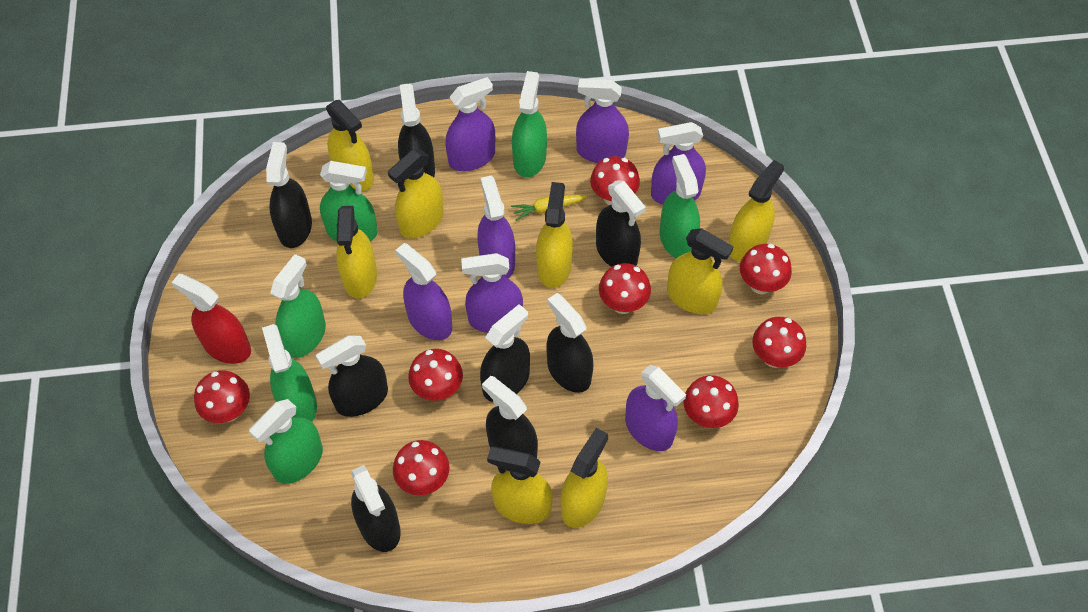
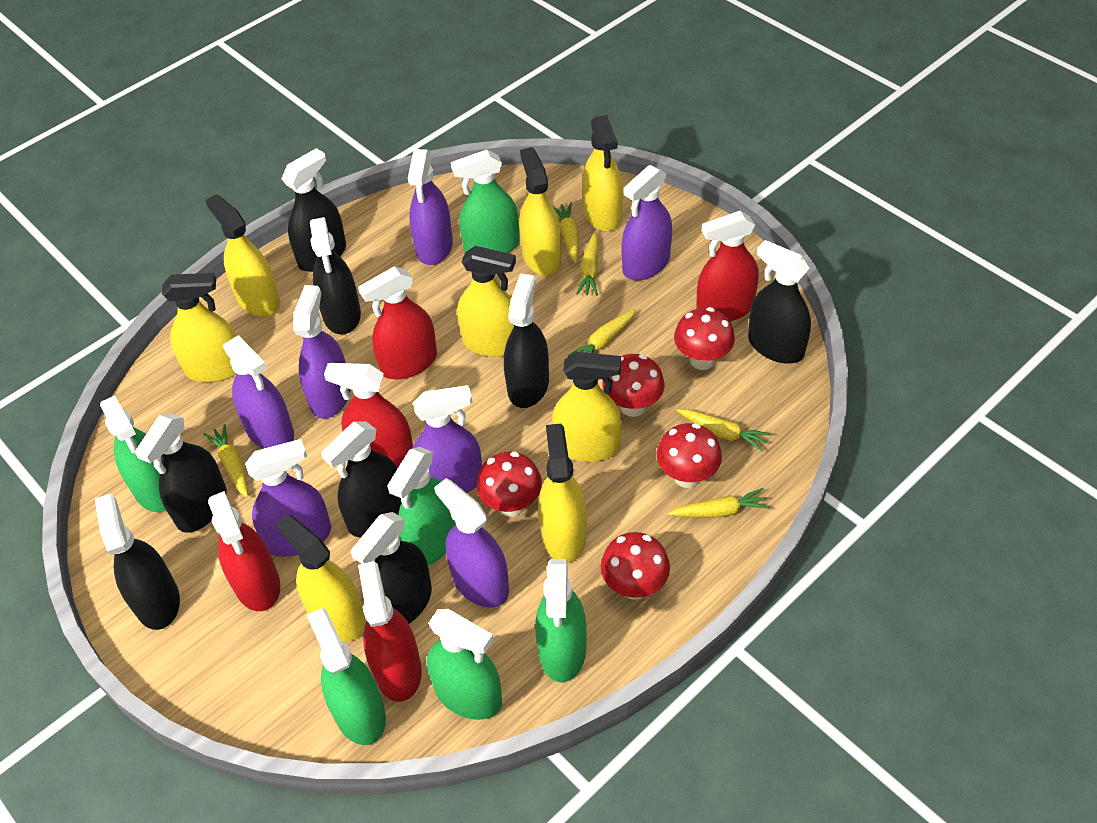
red mushroom: [194,370,250,423] [393,440,449,495] [408,349,463,401] [590,156,640,205] [599,263,651,314] [683,375,739,428] [740,244,792,294] [752,317,806,368] = 8 -> [476,452,542,517] [601,532,670,600] [602,354,665,417] [657,423,722,488] [674,307,735,370] = 5
red spray bottle: [171,274,251,364] = 1 -> [208,491,280,611] [324,363,413,468] [358,266,437,379] [358,561,422,702] [696,211,759,322] = 5
yellow carrot: [511,195,587,221] = 1 -> [203,424,248,498] [552,203,579,263] [568,309,636,357] [576,232,598,296] [667,488,770,518] [676,409,771,452] = 6

